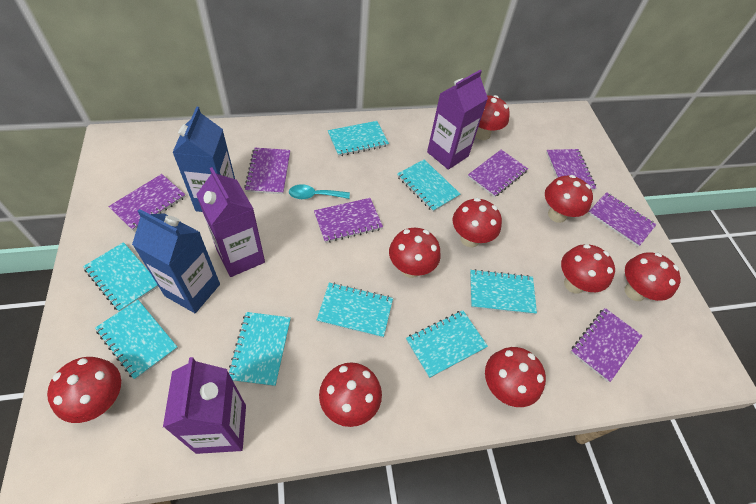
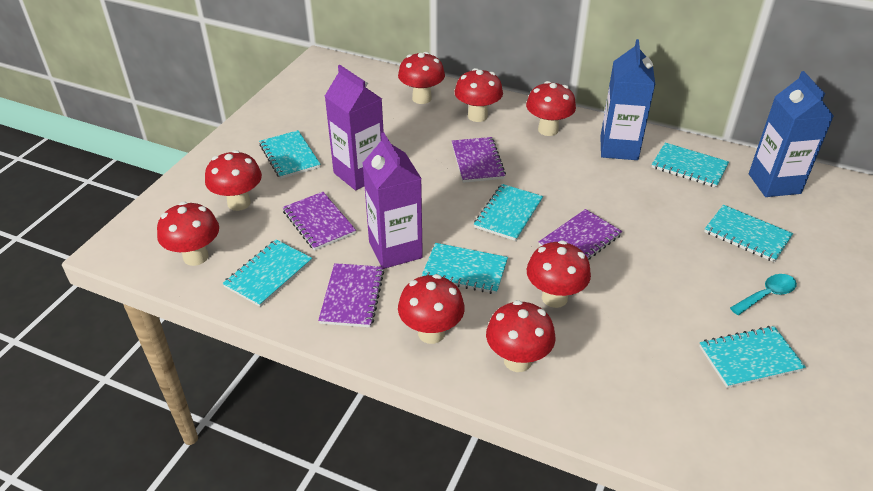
purple carton: [163,357,246,454] [196,167,265,277] [427,70,488,170] = 3 -> [325,65,384,190] [363,132,423,269] = 2
purple notebook: [108,174,186,231] [244,148,290,194] [314,198,383,243] [468,150,528,197] [546,149,596,190] [571,308,642,383] [588,192,657,247] = 7 -> [282,192,356,251] [318,263,384,327] [452,137,506,183] [539,209,622,260] = 4
red mushroom: [47,357,121,423] [319,362,382,427] [389,228,441,278] [453,198,502,247] [475,95,510,140] [485,347,546,407] [545,175,593,223] [561,244,615,294] [625,252,681,301] = 9 -> [157,202,219,266] [205,150,262,211] [398,52,445,104] [398,274,465,344] [455,68,503,122] [486,300,556,372] [526,81,576,136] [527,240,591,308] = 8
turquoise notebook: [83,242,159,311] [95,299,178,380] [229,312,291,386] [317,283,393,338] [328,121,389,156] [397,160,460,212] [406,310,488,378] [470,269,537,315] = 8 -> [223,240,312,307] [259,130,320,179] [422,243,508,294] [474,184,543,241] [652,143,729,188] [699,326,806,388] [704,205,793,262] = 7

